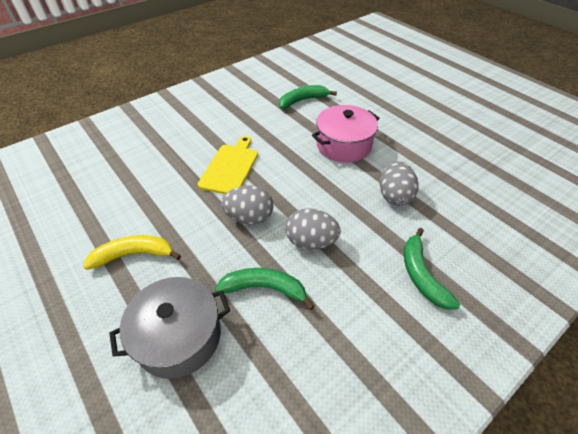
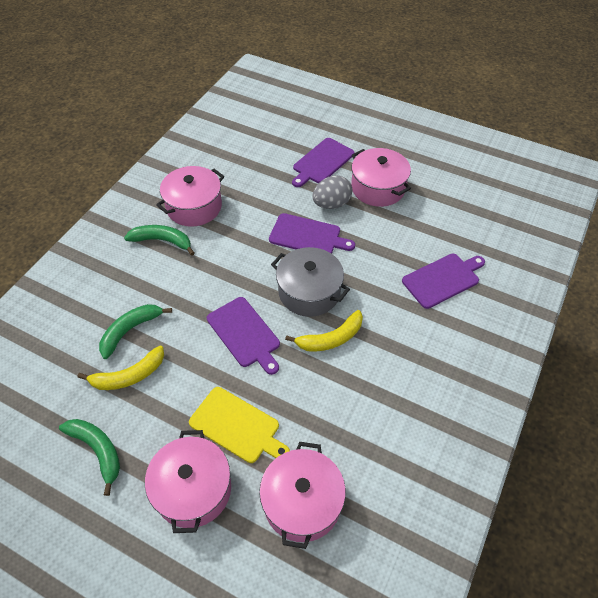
grey egg: [221,185,273,225] [286,208,341,250] [380,161,419,206] = 3 -> [313,175,352,209] = 1
pink pot: [312,105,380,163] = 1 -> [145,430,231,533] [156,166,224,227] [259,442,346,549] [351,148,411,207] = 4
purple cutting board: none = 0 -> [207,297,280,375] [269,213,355,254] [292,138,355,187] [402,254,485,309] = 4
yellow banana: [83,235,181,270] = 1 -> [78,346,164,390] [285,310,363,351] = 2

